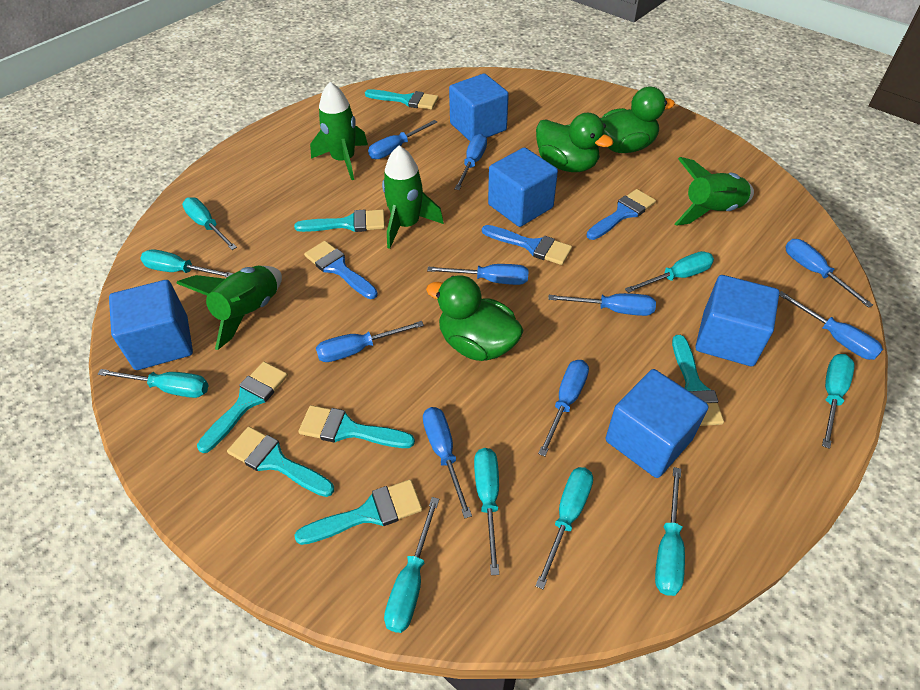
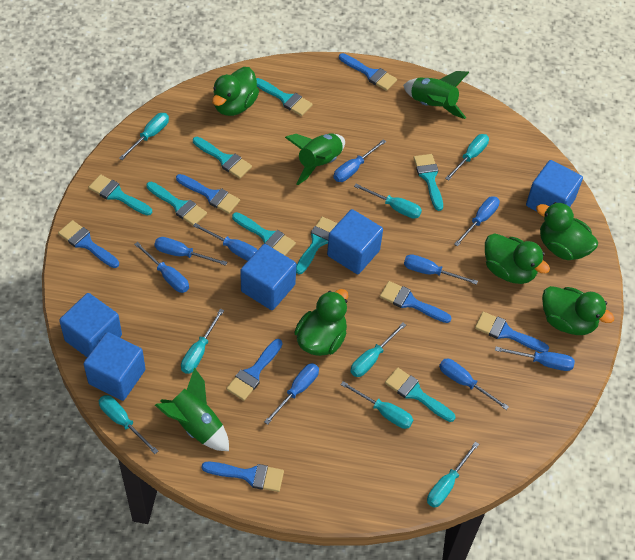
blue brush: [304,241,378,299] [482,225,572,265] [587,189,656,240] = 3 -> [58,220,119,268] [176,174,240,214] [202,462,284,492] [226,339,283,401] [339,53,397,91] [380,281,452,323] [475,312,549,353] = 7
green duck: [426,275,524,361] [536,113,613,172] [600,87,675,153] = 3 -> [212,67,259,116] [294,289,348,356] [485,233,550,284] [536,202,598,260] [542,286,614,335] = 5
green rocket: [176,266,282,350] [310,82,368,180] [382,146,444,249] [675,157,754,226] = 4 -> [155,367,229,451] [285,133,345,185] [403,71,469,119] = 3
turquoise brush: [197,362,288,453] [227,427,334,497] [294,209,385,232] [294,479,422,545] [298,405,415,448] [365,89,438,110] [672,335,724,426] = 7 -> [88,174,152,215] [146,182,207,225] [193,137,252,179] [232,212,296,255] [256,78,313,116] [296,217,338,274] [385,368,455,422] [413,154,443,211] = 8
turquoise screwdriver: [98,369,208,398] [140,249,234,277] [182,197,237,250] [384,497,439,633] [474,448,499,575] [535,467,593,589] [625,251,714,293] [655,467,685,596] [822,354,855,449] = 9 -> [99,395,158,454] [119,113,169,160] [181,309,224,374] [341,381,413,429] [350,323,406,377] [354,184,422,219] [427,441,479,508] [445,134,489,181] = 8

